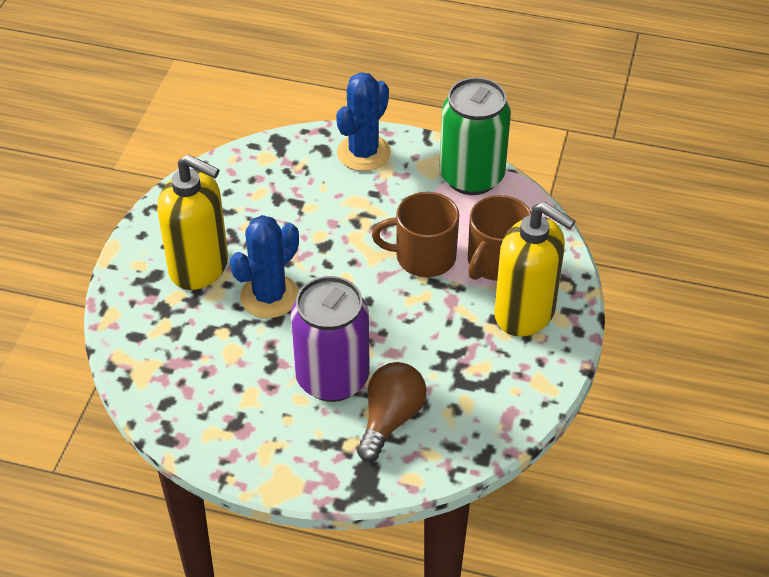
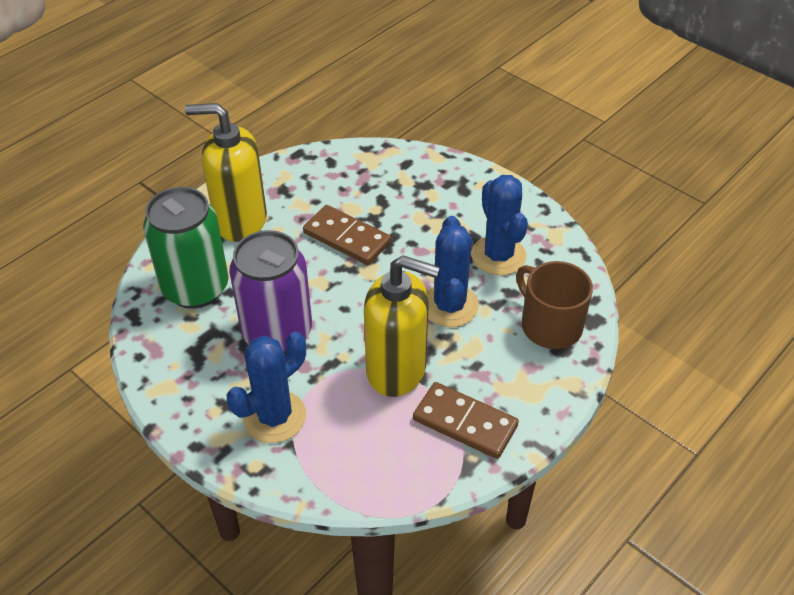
blue cactus: [230,215,299,318] [336,72,391,171] = 2 -> [227,332,306,443] [427,216,479,327] [471,175,528,275] = 3
brown domino: none = 0 -> [303,205,391,265] [413,382,519,459] = 2
brown light bulb: [357,362,427,462] = 1 -> none = 0
brown mug: [372,192,459,277] [468,195,531,281] = 2 -> [516,261,593,349] = 1

